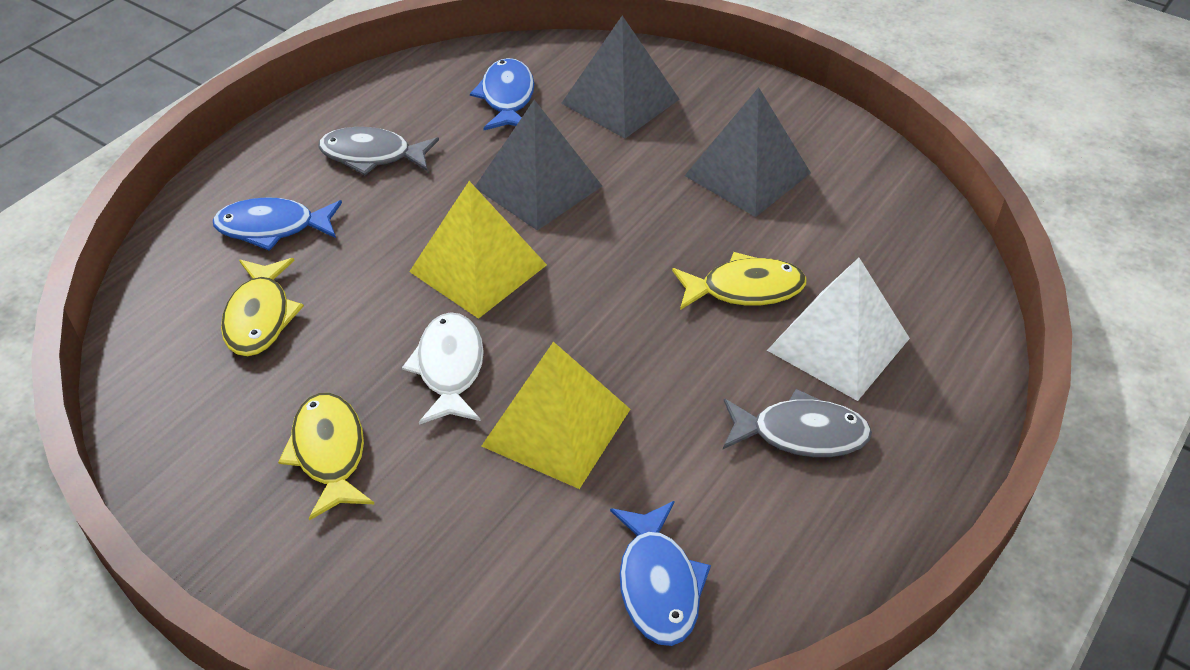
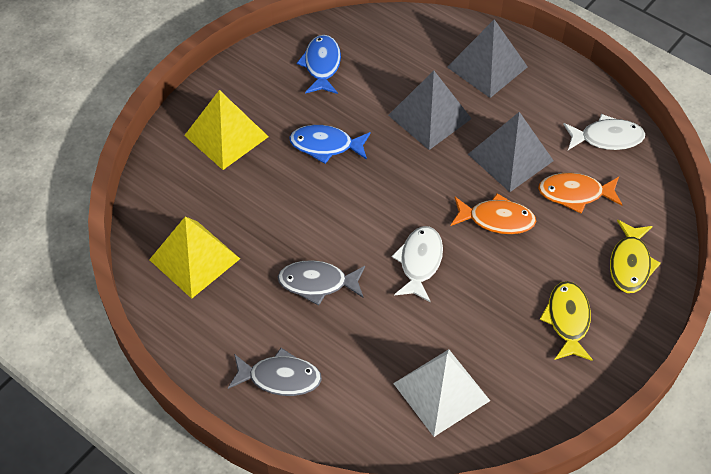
blue fish: [213,197,342,251] [470,58,534,130] [610,501,711,646] = 3 -> [289,125,371,164] [297,35,341,94] = 2
orange fish: none = 0 -> [451,193,536,234] [538,173,623,213] = 2
white fish: [402,312,484,425] = 1 -> [392,226,443,302] [563,114,645,150] = 2
yellow fish: [221,258,304,356] [278,393,374,521] [672,252,807,310] = 3 -> [539,281,593,361] [610,220,661,293] = 2

